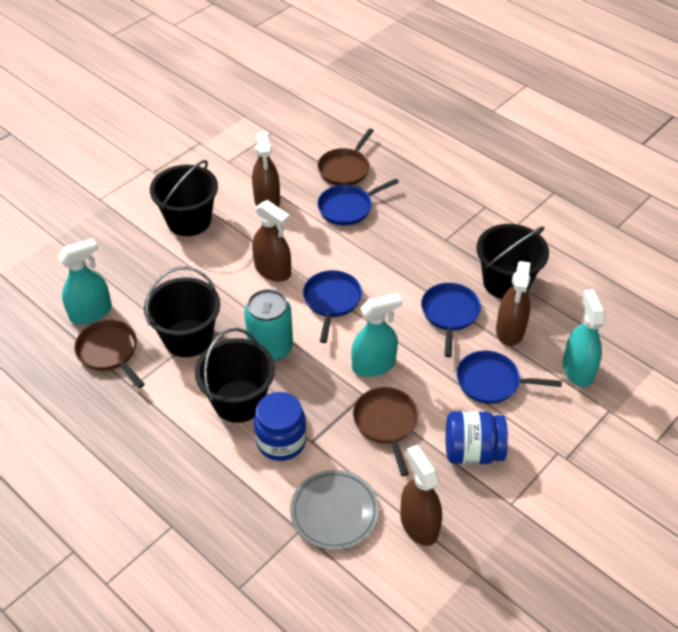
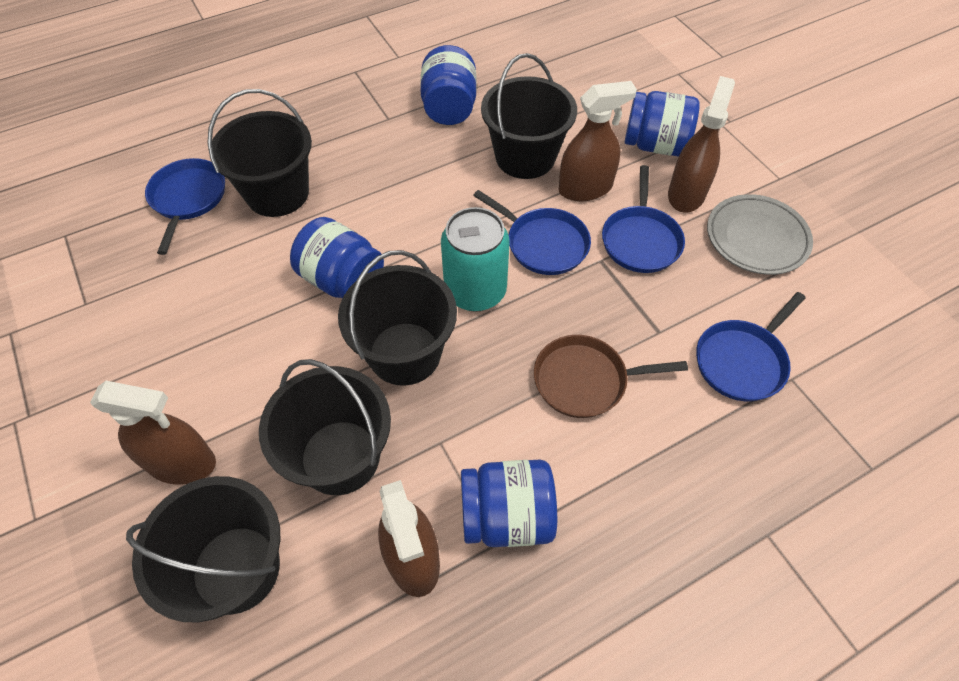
black bucket: [144,266,220,357] [150,160,218,236] [195,328,275,423] [476,224,549,299] = 4 -> [126,476,280,622] [207,89,312,217] [259,359,391,495] [338,250,457,386] [481,53,577,179] = 5
blue jar: [254,392,307,461] [446,411,508,464] = 2 -> [290,217,384,298] [420,45,477,125] [461,459,557,547] [625,91,699,157] = 4
brown pan: [74,320,145,388] [317,128,374,186] [353,387,418,476] = 3 -> [534,335,688,418] = 1
turquoise spray bottle: [57,238,112,324] [351,293,402,377] [563,289,606,387] = 3 -> none = 0

